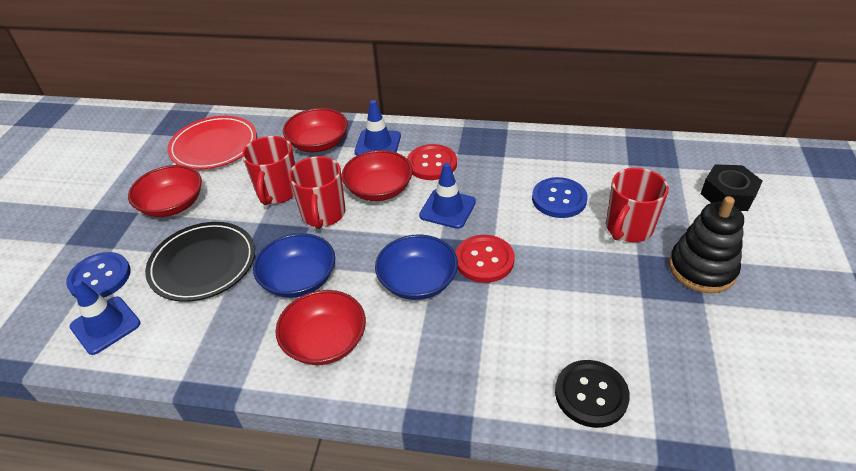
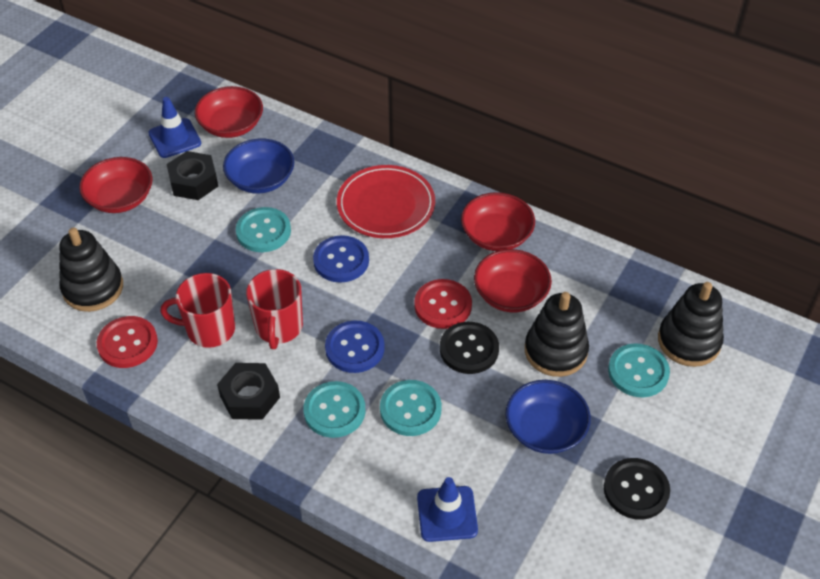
black button: [555,360,630,428] = 1 -> [440,322,499,374] [604,458,670,520] = 2
black nut: [700,164,762,211] = 1 -> [166,151,218,200] [217,363,280,420] = 2
black plate: [145,222,255,302] = 1 -> none = 0
black stacking toy: [669,196,744,293] = 1 -> [59,228,123,312] [525,292,589,377] [658,282,724,367] = 3
blue traffic cone: [70,280,141,355] [354,100,401,156] [419,163,476,229] = 3 -> [148,97,201,158] [417,477,478,542] = 2
red mug: [242,136,295,205] [289,156,345,229] [606,168,669,242] = 3 -> [160,273,235,348] [246,269,303,349] = 2
turquoise button: none = 0 -> [236,207,291,252] [303,381,365,438] [380,380,442,436] [608,343,670,397] = 4

